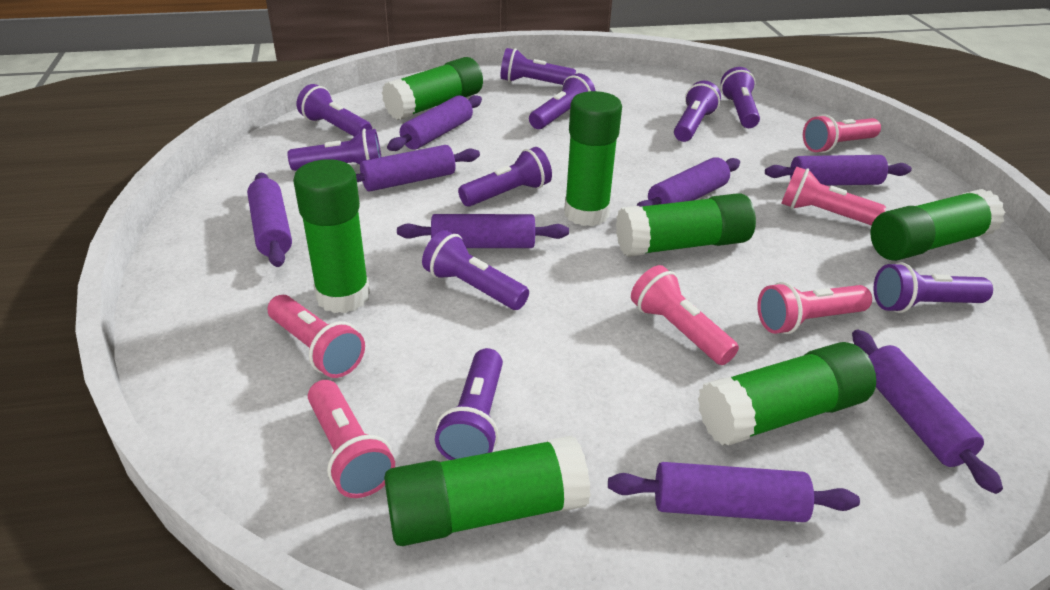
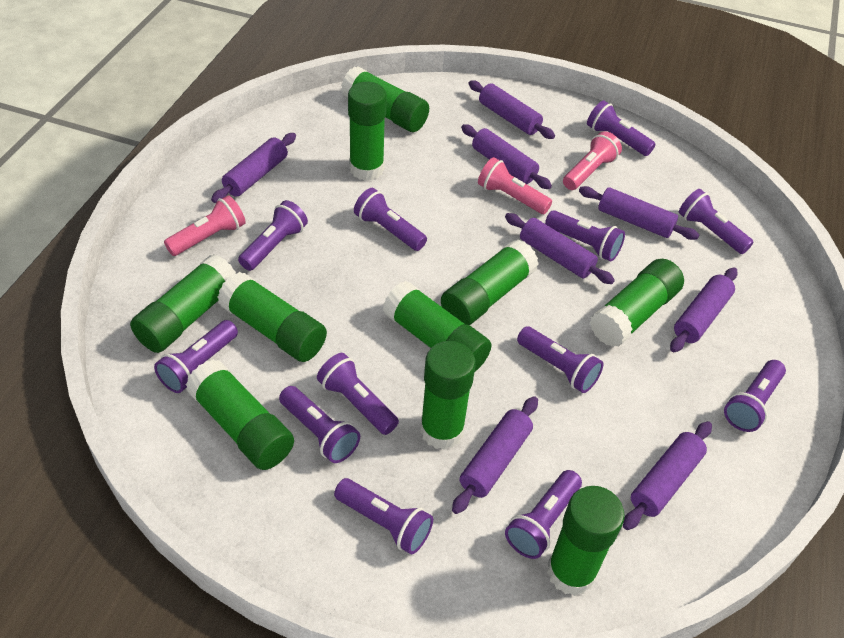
green glue stick: [293,159,370,313] [382,57,483,120] [384,435,591,546] [564,91,622,226] [616,193,756,257] [698,342,876,446] [870,189,1005,261] = 7 -> [130,254,236,353] [186,359,294,470] [217,272,327,362] [341,67,429,132] [348,82,387,181] [383,281,492,372] [420,341,476,450] [441,239,539,325] [547,486,625,596] [590,259,684,347] = 10
pink flashlight: [268,295,365,378] [308,380,395,498] [631,265,739,365] [757,282,872,334] [781,166,886,226] [803,114,881,153] = 6 -> [164,195,246,256] [478,157,552,214] [563,131,622,190] = 3
purple flashlight: [288,129,381,171] [297,84,372,137] [422,230,529,310] [435,348,503,460] [458,147,552,207] [501,48,576,85] [529,73,595,129] [674,81,721,142] [721,67,760,128] [873,262,993,313] = 10 -> [154,320,238,393] [238,200,308,271] [279,386,360,463] [317,353,399,435] [334,478,433,554] [354,188,427,251] [505,470,582,559] [517,326,604,393] [545,210,625,261] [587,100,655,156] [679,189,754,254] [724,360,786,432] = 12

